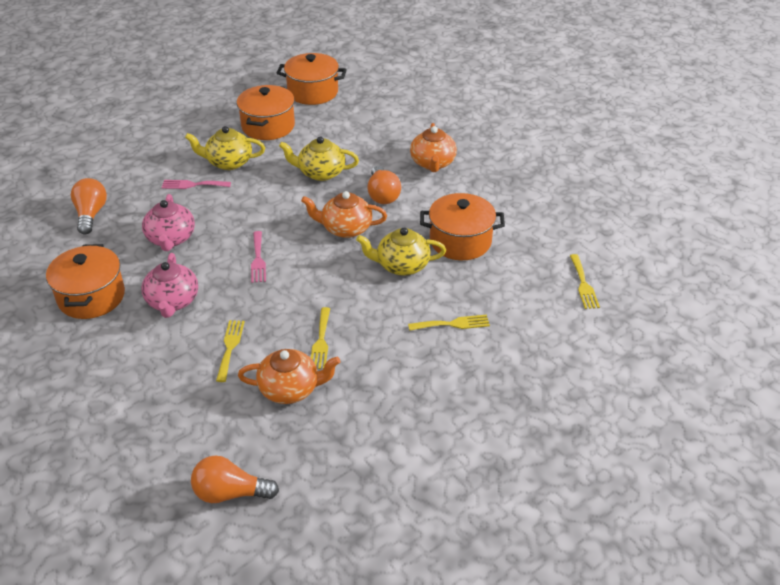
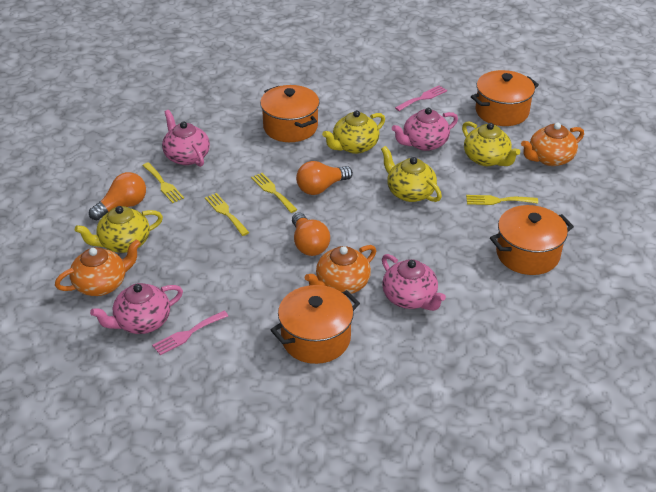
pink teapot: [142,194,195,251] [142,253,198,318] = 2 -> [90,283,183,334] [162,110,210,167] [382,254,446,311] [392,108,458,151] = 4
yellow teapot: [185,126,265,170] [279,136,359,181] [356,228,446,276] = 3 -> [75,206,163,253] [322,110,385,154] [381,146,442,202] [462,121,520,166] = 4

